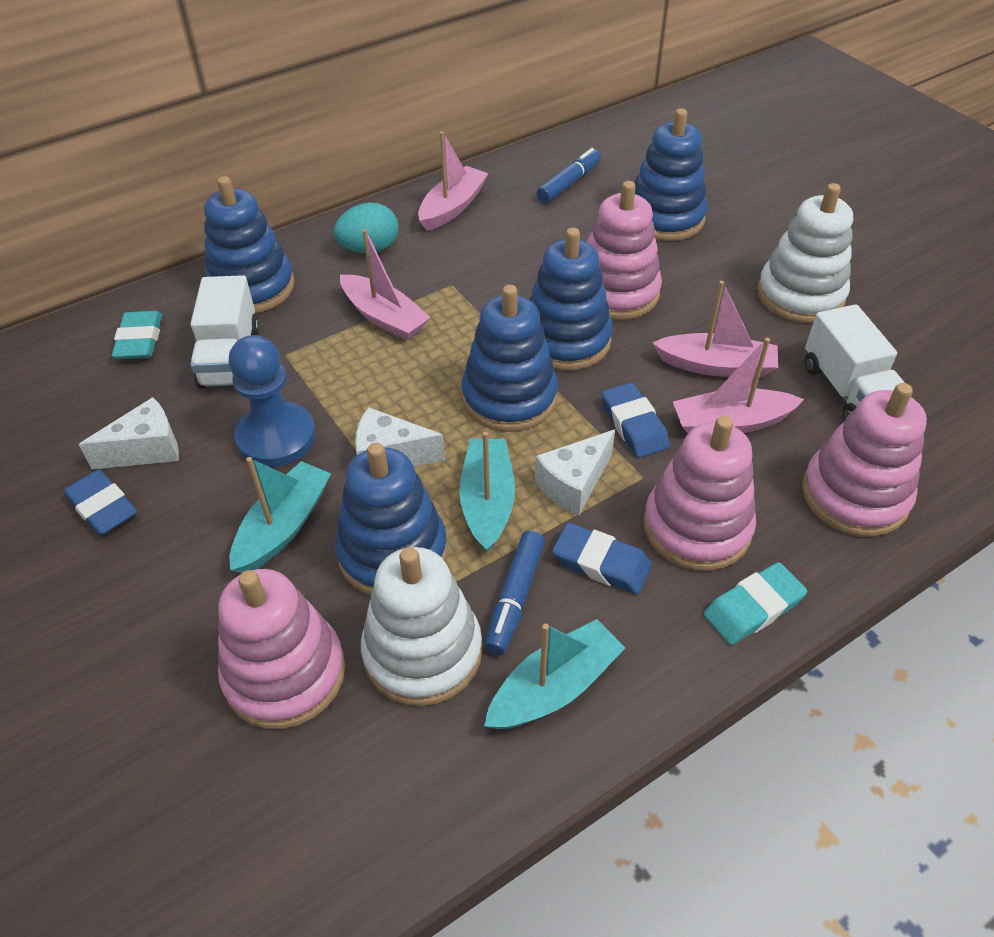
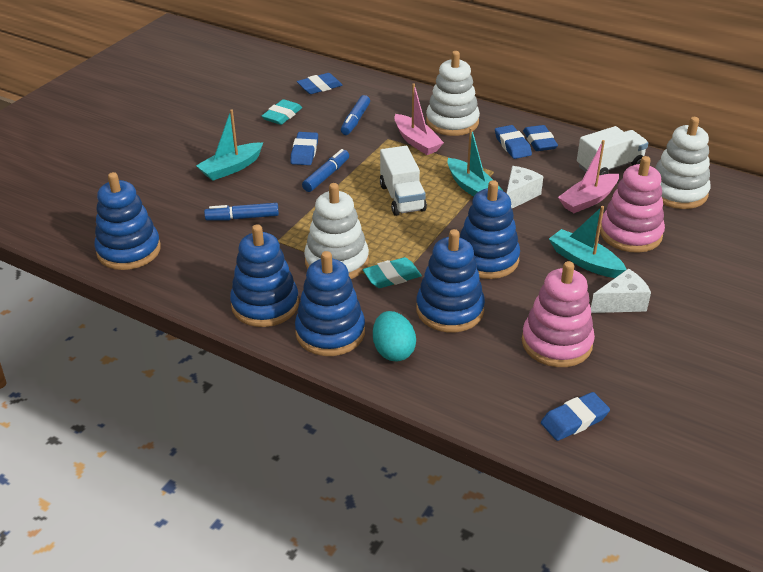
blue eraser: [63,469,137,536] [552,523,652,595] [601,383,670,458] = 3 -> [290,132,318,165] [297,73,342,94] [495,125,532,159] [523,125,558,151] [541,392,610,441] = 5
blue marker: [484,530,545,655] [537,148,601,203] = 2 -> [204,203,279,220] [302,149,349,192] [341,95,370,135] = 3
blue pawn: [229,335,316,467] = 1 -> none = 0
pink boat: [340,229,431,341] [418,132,489,231] [653,281,778,378] [673,338,804,434] = 4 -> [394,83,444,155] [558,140,619,213] = 2
pink stacking toy: [218,569,345,729] [587,181,662,320] [643,416,756,571] [802,383,927,537] = 4 -> [522,261,595,367] [600,156,665,253] = 2
white cheese: [78,397,179,470] [355,407,445,466] [535,430,615,516] = 3 -> [506,166,543,208] [591,268,651,313] = 2
white stacking toy: [361,547,482,706] [757,183,853,323] = 2 -> [304,183,369,279] [426,51,480,136] [655,117,710,209] = 3

